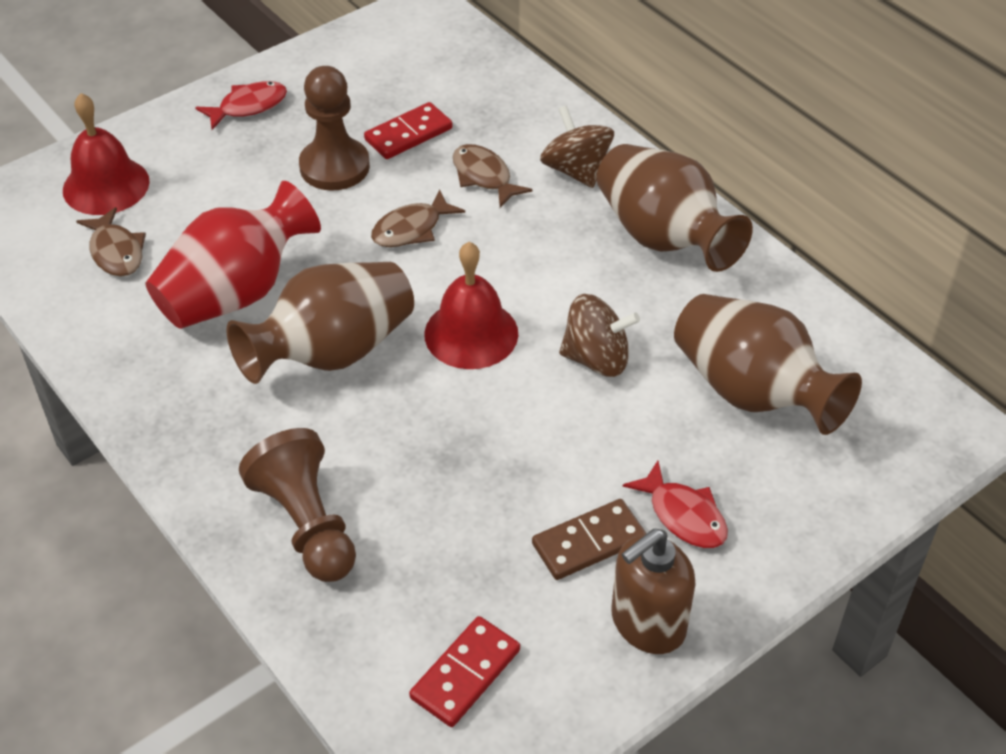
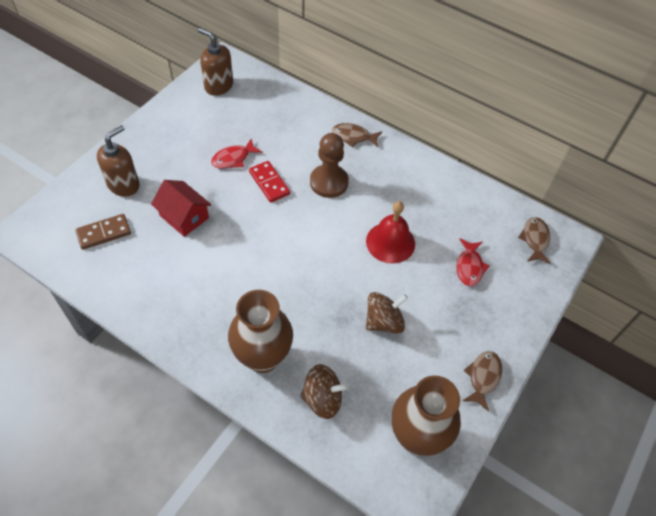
brown pawn: [239,428,356,582] [299,66,370,191] = 2 -> [310,133,349,198] = 1
brown soap dispenser: [611,529,696,654] = 1 -> [97,125,140,196] [198,28,233,96] = 2
brown vase: [226,262,414,384] [596,144,753,272] [674,294,862,435] = 3 -> [228,290,293,373] [392,376,461,456] = 2
red bell: [63,93,150,215] [424,242,519,369] = 2 -> [366,201,415,264] = 1
red domino: [364,102,452,159] [409,616,520,727] = 2 -> [249,161,290,203] = 1
red house: none = 0 -> [151,180,212,237] = 1
red vase: [145,181,321,329] = 1 -> none = 0

